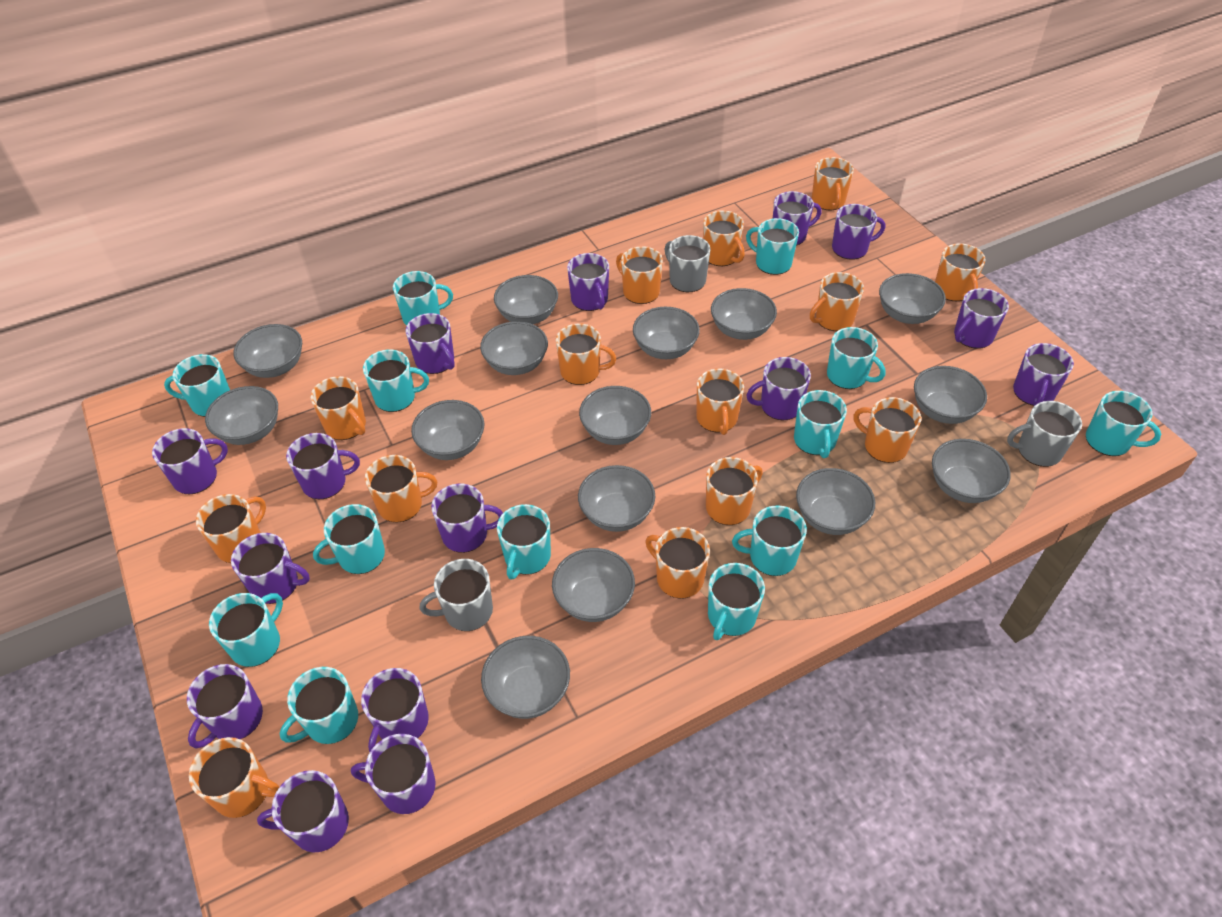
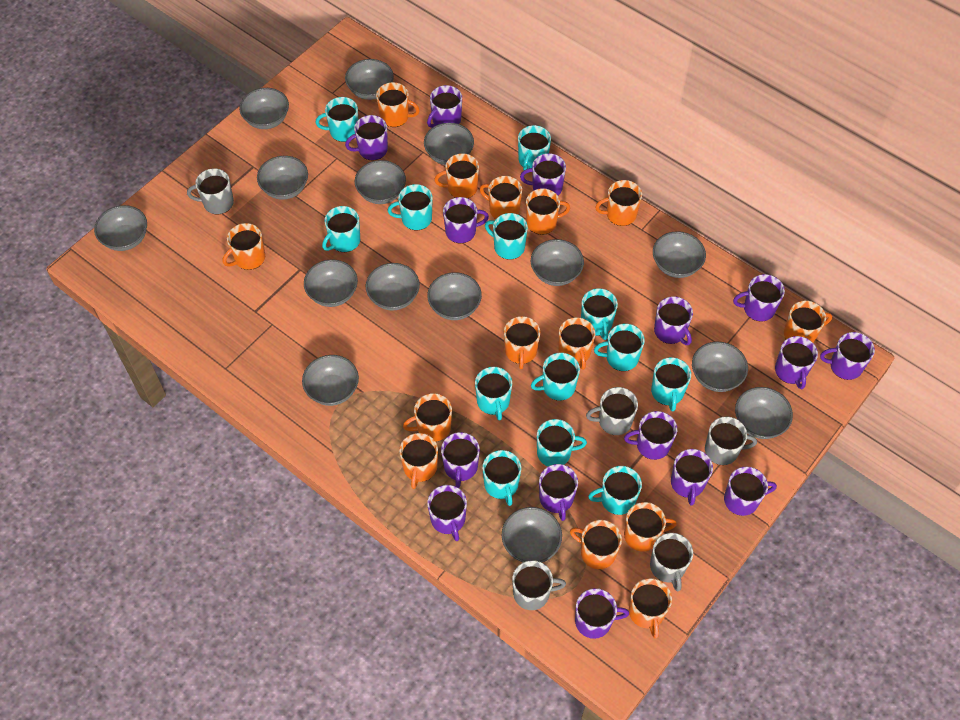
grey mug: [420,559,493,631] [665,235,710,292] [1007,401,1082,467] = 3 -> [187,168,234,215] [512,560,566,610] [586,387,638,435] [650,533,693,591] [705,416,757,465] = 5

